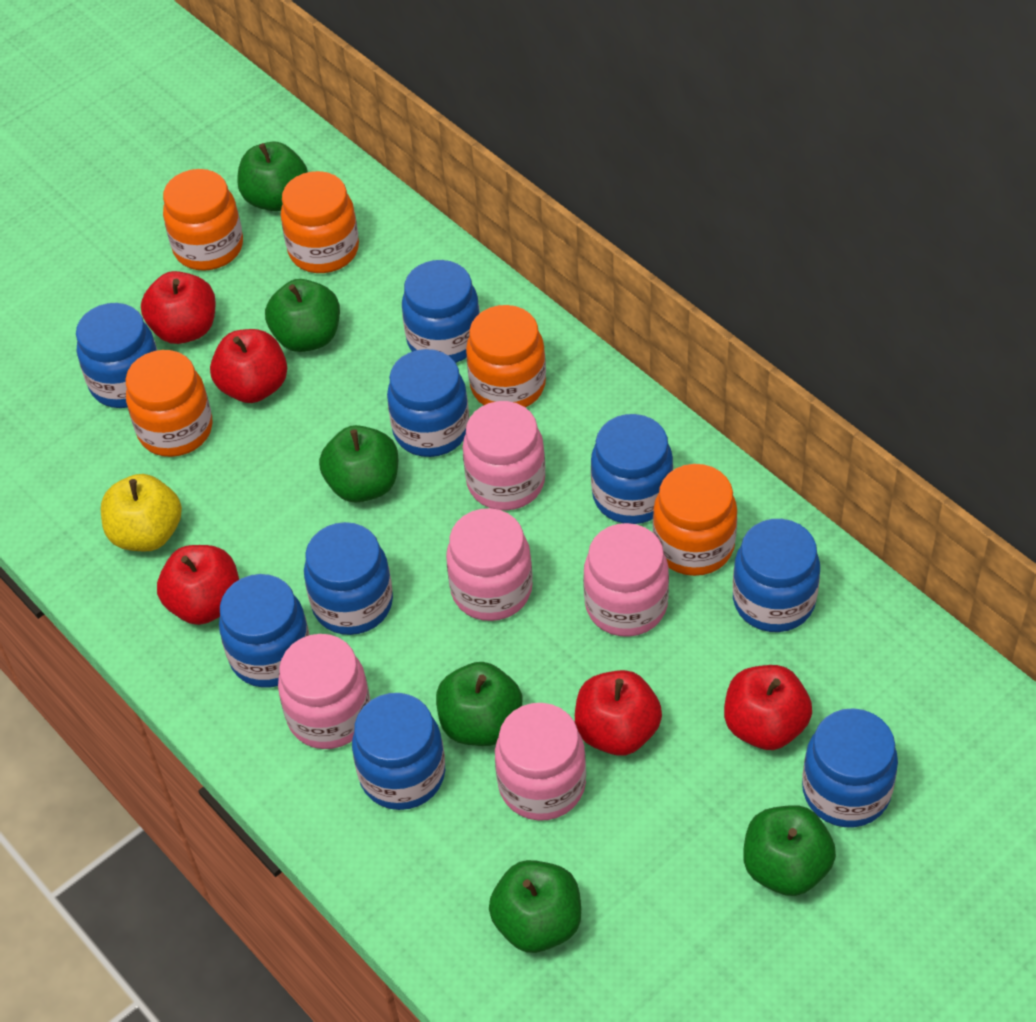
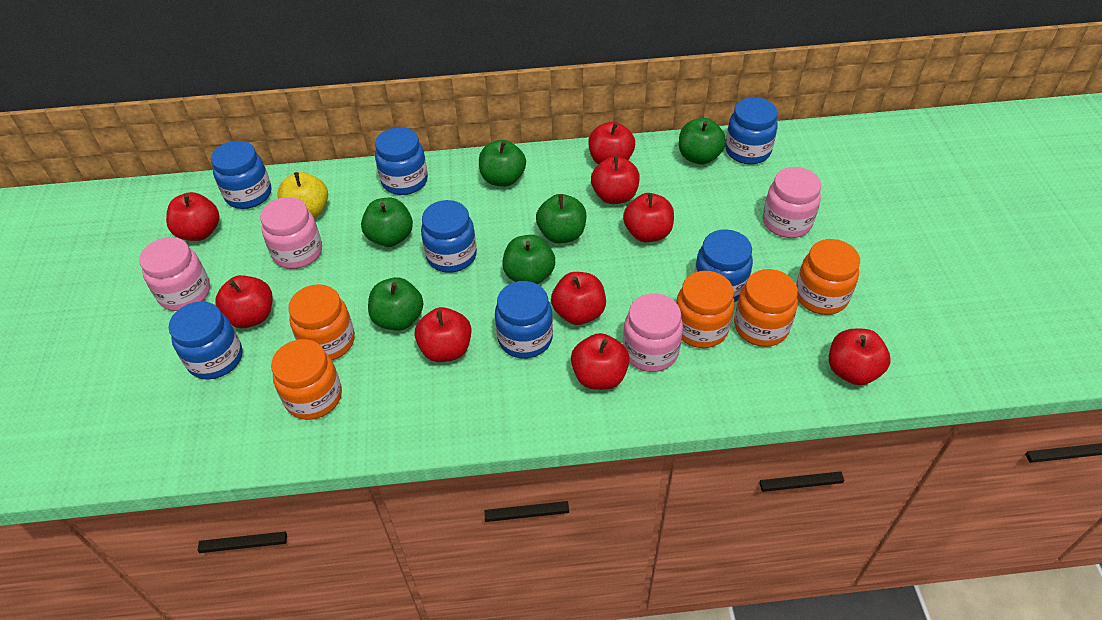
blue jar: [76,303,158,408] [219,574,310,687] [304,522,393,635] [352,693,445,810] [387,349,469,457] [402,260,480,363] [591,414,673,524] [733,519,820,632] [802,708,898,827] = 9 -> [169,301,242,380] [211,141,271,209] [375,127,428,195] [421,200,477,273] [495,281,553,359] [694,229,753,302] [725,97,778,164] = 7
pink jar: [278,634,370,749] [446,508,533,621] [463,401,545,510] [495,703,586,821] [583,523,669,637] = 5 -> [139,237,210,311] [260,197,322,269] [623,293,683,372] [763,167,821,238] = 4
red apple: [141,271,216,344] [157,545,239,625] [210,329,287,403] [575,670,662,756] [724,665,812,750] = 5 -> [166,192,220,241] [215,275,273,328] [415,307,472,362] [551,272,606,325] [571,333,630,390] [588,122,635,165] [591,156,640,204] [623,193,674,242] [829,329,891,385] = 9

